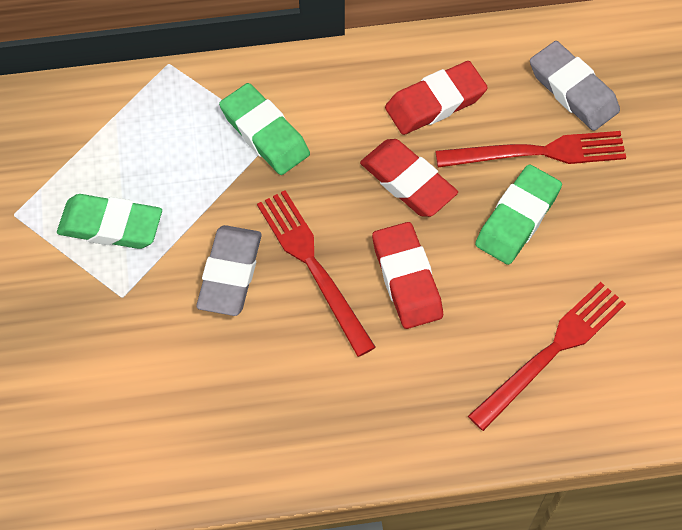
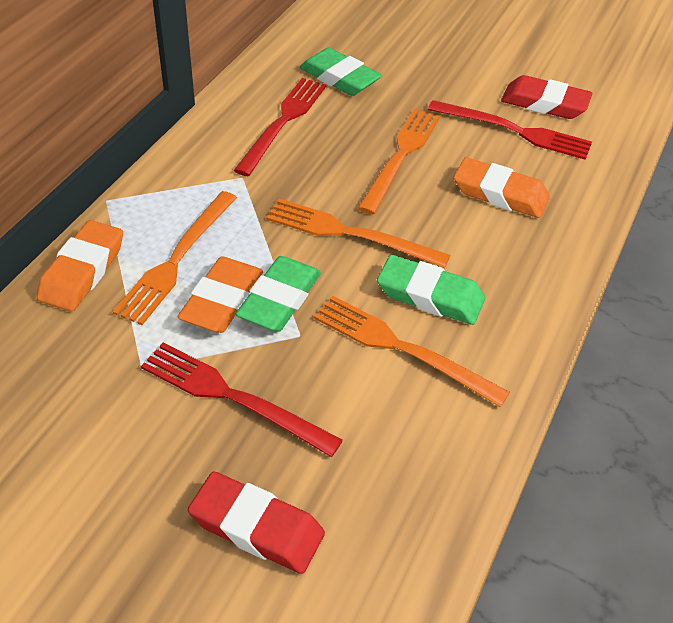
grey eraser: [197,225,262,316] [530,41,620,131] = 2 -> none = 0
orange eraser: none = 0 -> [37,220,123,312] [177,257,263,333] [454,157,550,218] = 3
orange fork: none = 0 -> [112,191,237,325] [266,199,450,268] [314,296,510,407] [358,109,440,214] = 4
red eraser: [360,139,458,217] [372,222,443,329] [385,61,488,135] = 3 -> [188,472,325,574] [501,75,592,119] = 2

